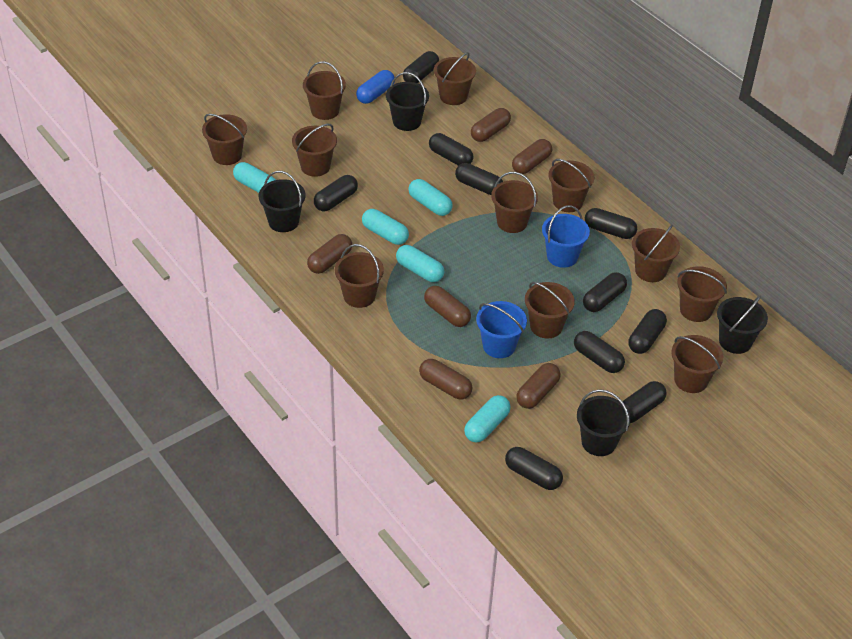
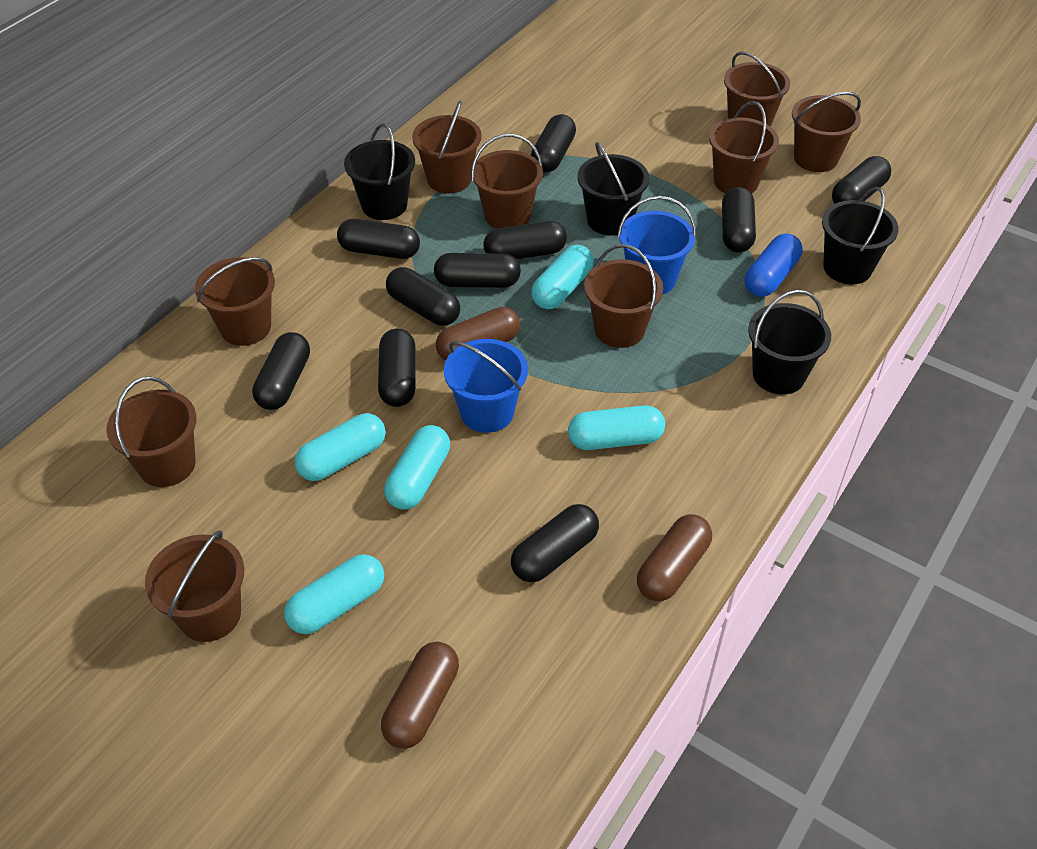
brown bucket: [202,114,247,165] [292,124,337,177] [303,61,346,120] [335,244,384,308] [434,52,476,105] [491,172,538,233] [525,282,575,339] [548,159,594,212] [632,225,680,282] [671,335,723,393] [677,266,727,322] = 11 -> [106,377,196,487] [145,530,244,642] [195,257,275,346] [412,101,482,193] [471,134,543,229] [584,244,663,348] [709,101,779,193] [724,51,790,127] [792,92,861,172] = 9
brown capsule: [307,234,352,274] [419,359,473,399] [424,286,471,327] [471,108,511,142] [512,139,552,174] [516,363,561,409] = 6 -> [381,642,459,749] [436,307,520,361] [637,514,712,601] = 3

